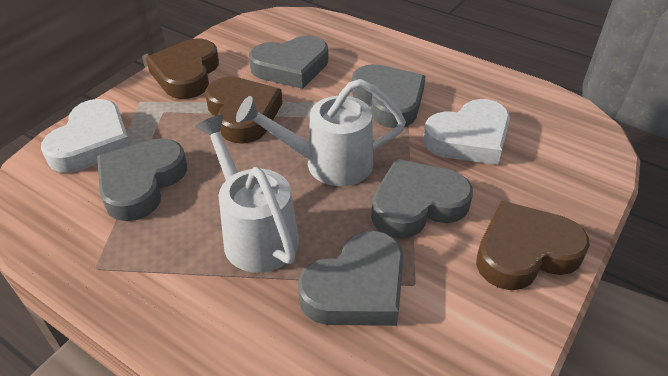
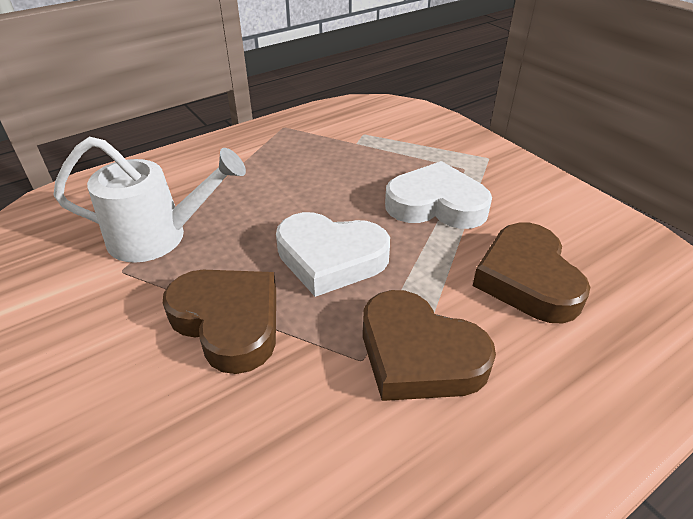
grey heart: [97,138,187,221] [249,35,328,89] [298,231,404,326] [352,64,425,128] [371,159,473,238] = 5 -> none = 0
white watering can: [195,115,299,273] [236,79,406,186] = 2 -> [53,137,246,263] = 1

